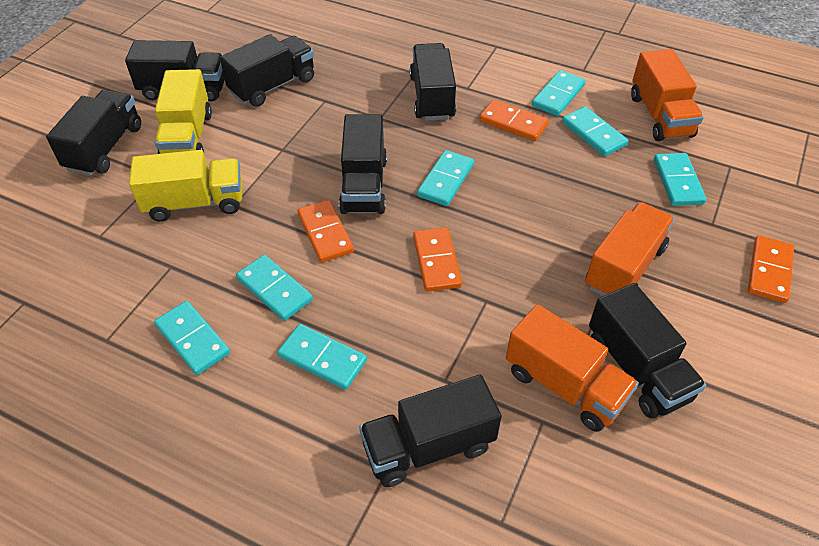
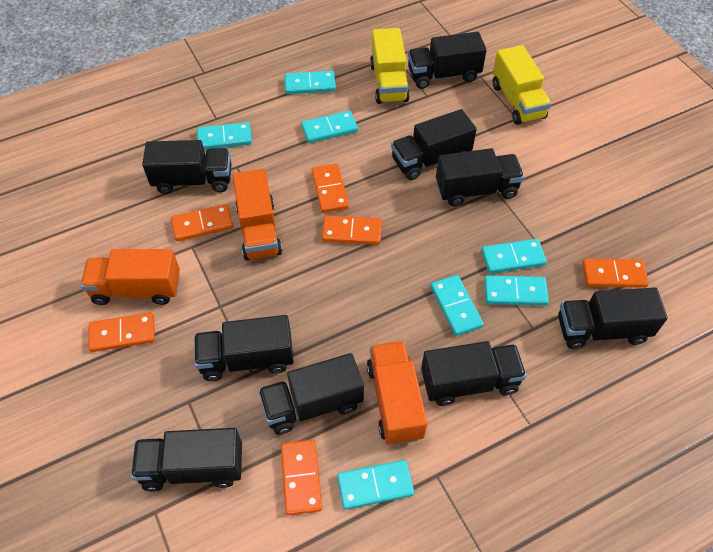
black truck: [46,90,141,176] [125,40,225,102] [220,34,314,107] [339,114,387,214] [359,375,502,487] [409,43,456,121] [589,283,706,418] = 7 -> [131,428,242,492] [142,140,231,194] [194,315,294,381] [258,353,364,435] [391,109,477,180] [408,32,487,89] [421,341,527,406] [436,148,524,206] [558,288,668,349] = 9
orange domino: [297,200,354,263] [413,227,462,292] [479,99,549,141] [748,235,794,303] = 4 -> [88,313,155,352] [171,204,233,241] [281,440,322,515] [312,164,349,213] [322,216,382,245] [582,259,649,288] = 6

